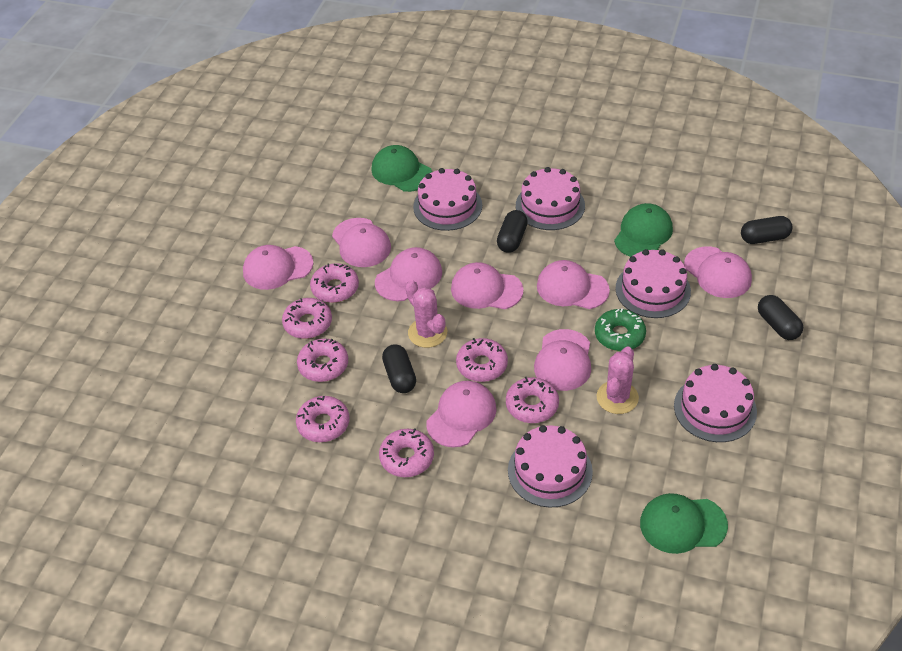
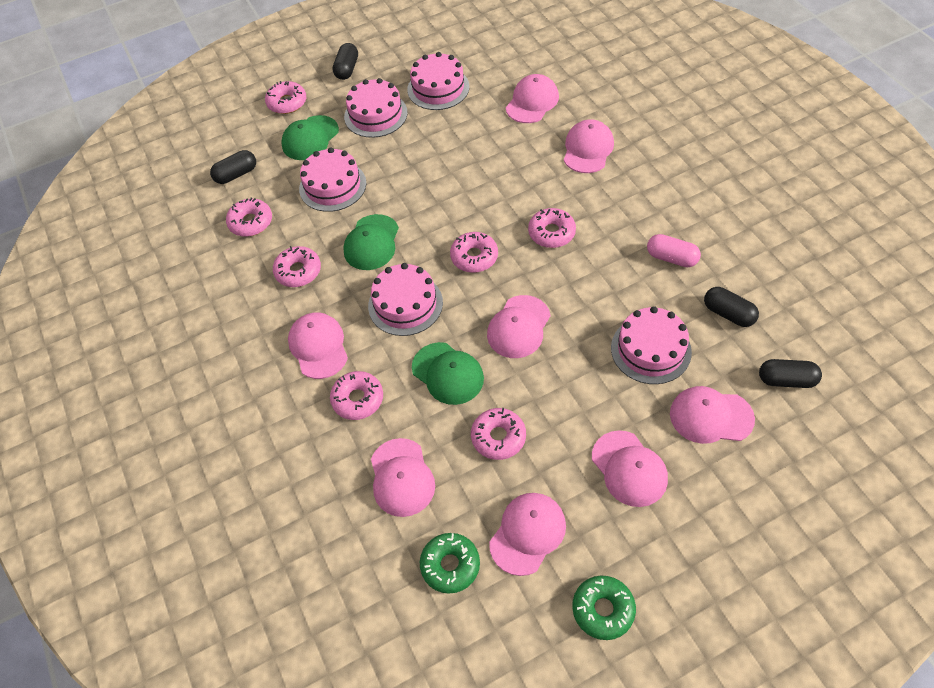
green donut: [595,308,646,351] = 1 -> [420,533,480,594] [572,576,636,640] = 2
pink cactus: [405,280,447,348] [596,346,639,414] = 2 -> none = 0
pink capsule: none = 0 -> [647,234,701,267] = 1

